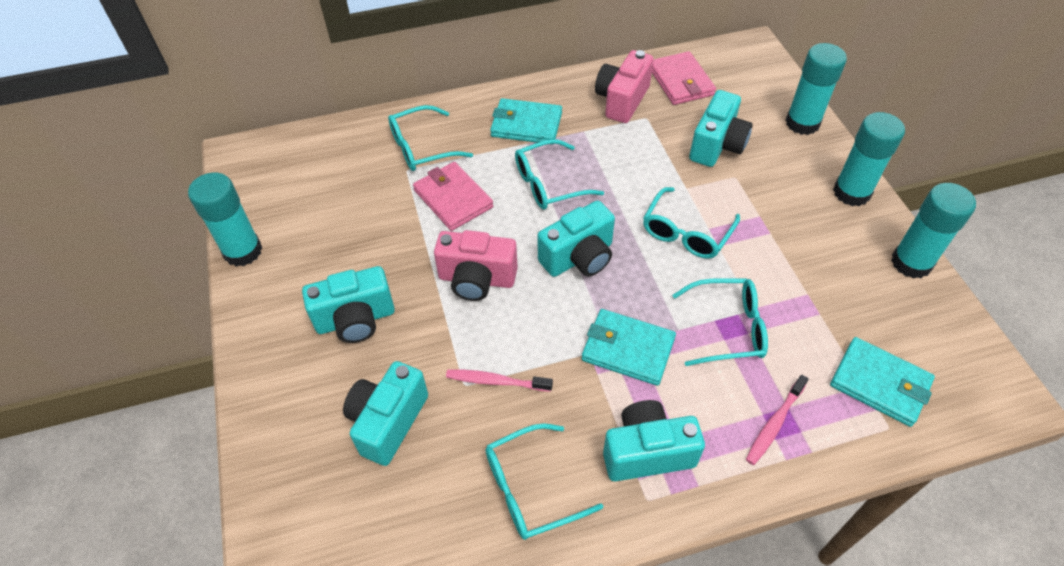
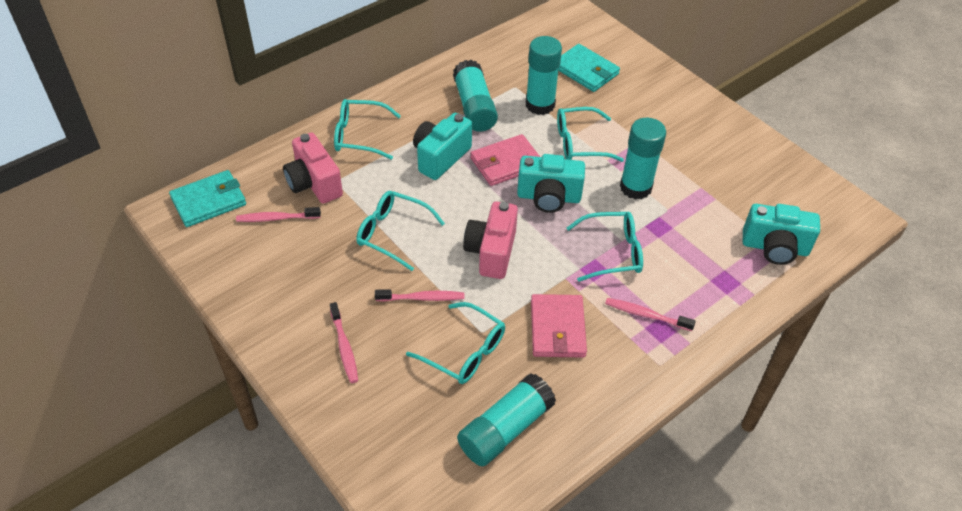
pink toothbrush: [446,369,553,392] [746,375,809,465] = 2 -> [236,207,321,222] [330,302,358,383] [375,289,464,301] [605,298,696,331] = 4
turquoise camera: [302,266,395,343] [343,361,428,466] [537,200,615,277] [603,400,705,482] [689,90,753,167] = 5 -> [413,113,472,180] [517,154,585,213] [743,204,820,265] = 3
turquoise wallet: [490,98,562,143] [582,309,676,386] [830,337,935,427] = 3 -> [169,170,246,227] [558,44,620,92] = 2

